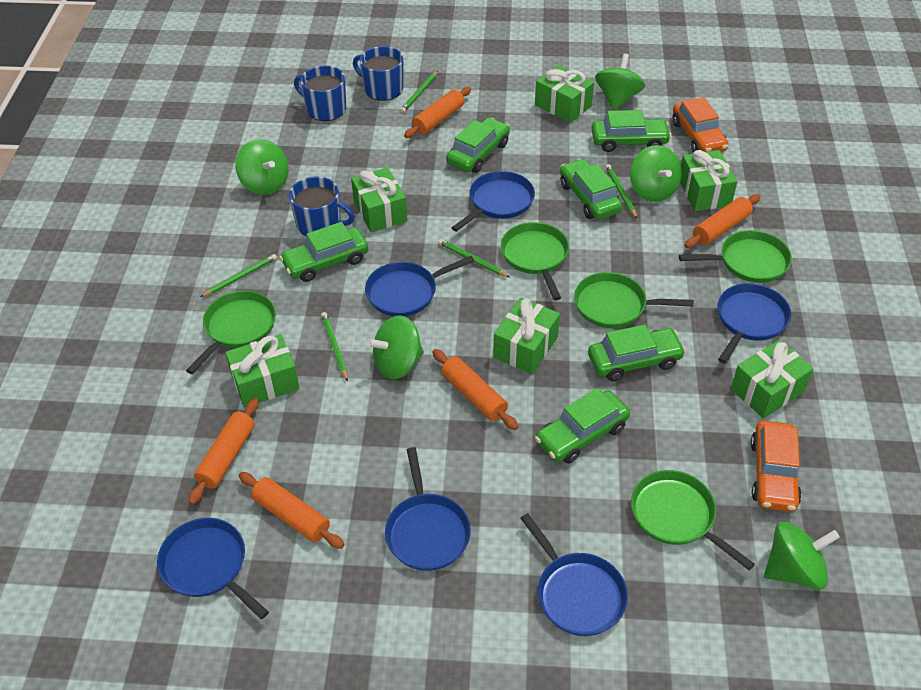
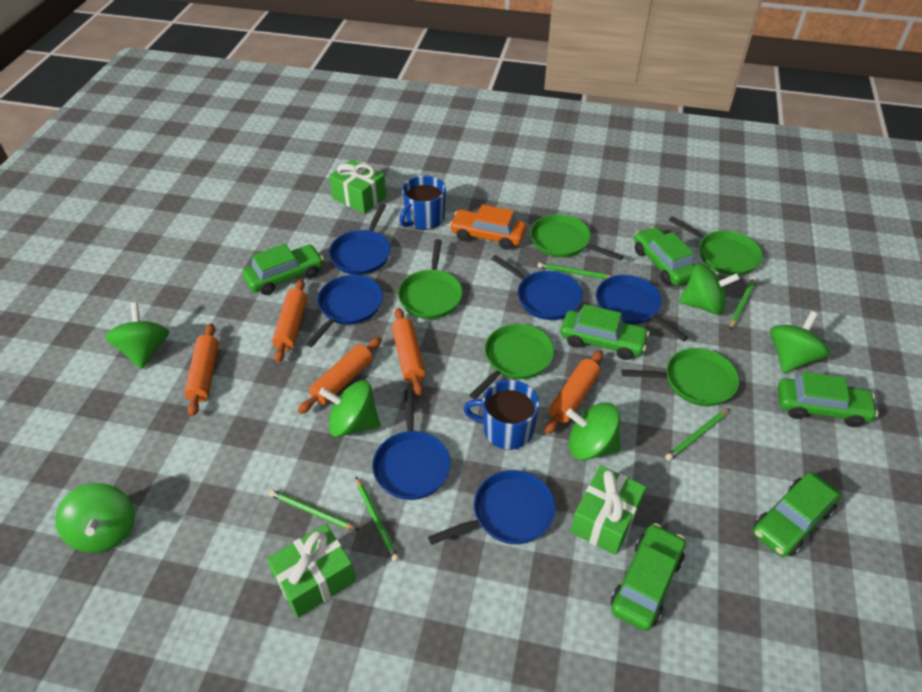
blue mug: [289,177,355,237] [294,66,346,121] [353,46,403,101] = 3 -> [399,176,446,230] [464,380,539,450] = 2
green gift: [225,334,300,408] [351,167,408,232] [493,298,560,374] [535,65,594,123] [680,150,737,211] [731,340,814,418] = 6 -> [267,524,356,618] [329,159,386,214] [571,466,646,555] = 3
green spinning top: [235,139,289,195] [367,315,424,379] [595,54,645,110] [630,145,682,202] [764,521,840,590] = 5 -> [56,483,135,553] [105,302,169,369] [319,380,380,437] [566,402,621,460] [679,263,740,315] [770,311,830,373] = 6
orange car: [673,97,729,153] [750,421,802,512] = 2 -> [449,205,526,250] = 1

